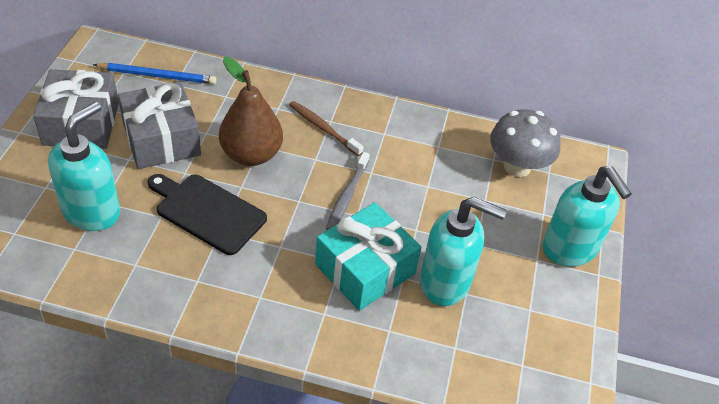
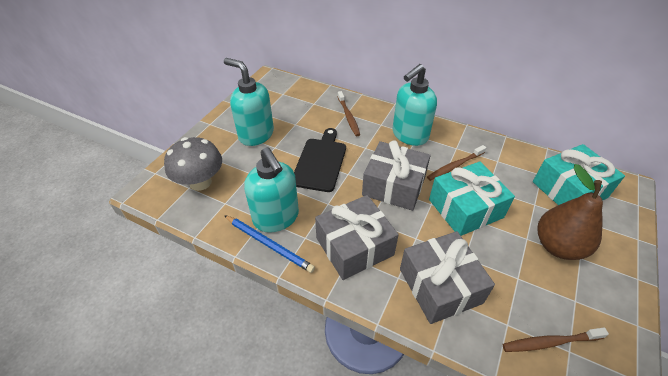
brown toothbrush: [289,101,364,156] = 1 -> [337,91,360,136] [427,145,486,181] [503,328,609,352] = 3
grey gift: [33,69,119,149] [118,82,201,169] = 2 -> [315,195,399,280] [362,140,431,211] [400,231,495,324] = 3
grey toothbrush: [325,152,370,230] = 1 -> none = 0
turquoise gift: [315,202,422,311] = 1 -> [429,161,515,236] [533,144,625,205] = 2

